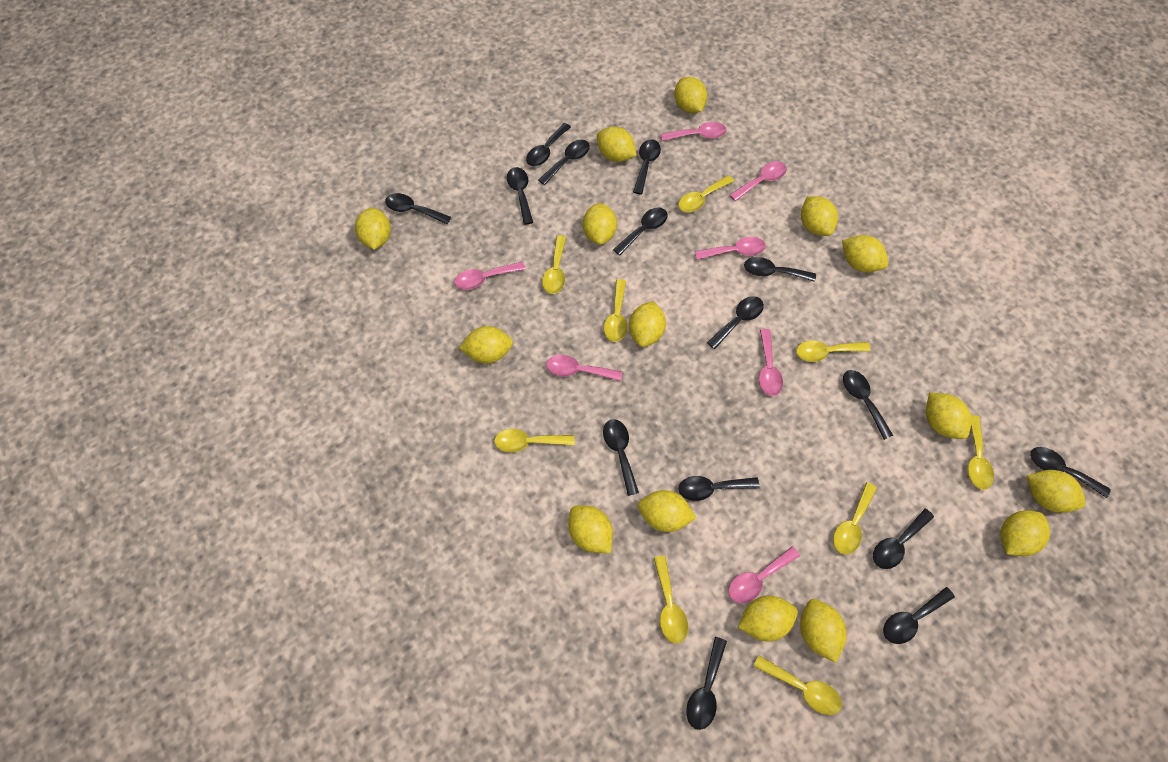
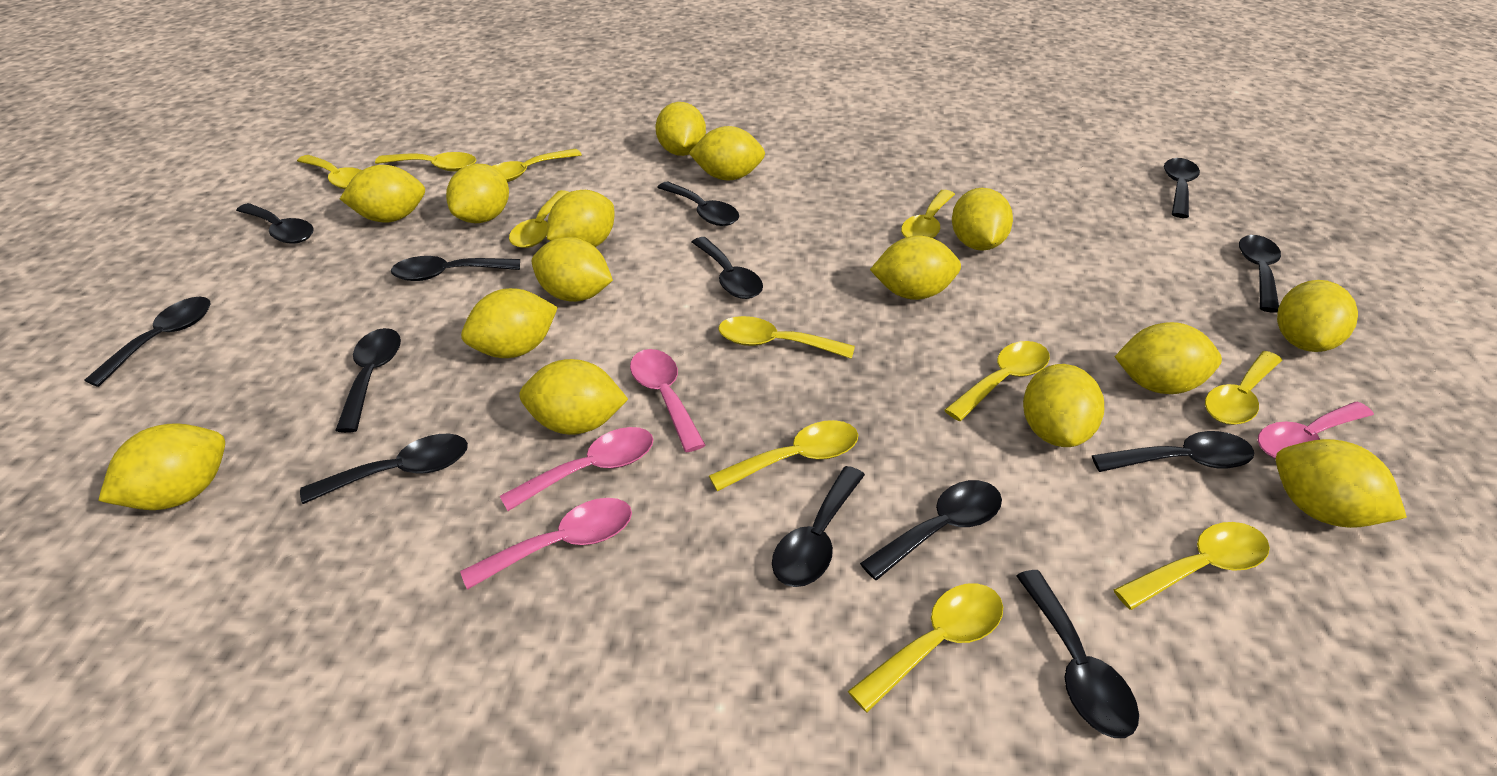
black spoon: [385,193,451,224] [507,167,533,225] [526,123,571,166] [538,140,590,185] [603,419,639,496] [613,207,668,256] [633,139,661,195] [679,476,760,501] [686,637,727,730] [707,296,764,349] [744,257,816,282] [843,370,893,440] [873,509,934,569] [883,587,955,644] [1030,447,1111,498] = 15 -> [84,297,211,387] [236,203,314,244] [300,434,468,504] [335,328,401,433] [391,256,520,281] [657,181,739,226] [692,237,763,299] [772,466,865,587] [860,480,1002,580] [1016,570,1139,738] [1092,431,1254,472] [1164,158,1200,218] [1239,235,1281,313] = 13
pink spoon: [454,262,526,290] [546,355,622,381] [661,122,727,141] [695,237,766,260] [728,546,800,603] [730,161,787,201] [759,329,783,396] = 7 -> [460,498,632,590] [500,427,654,511] [630,349,705,452] [1258,402,1374,459] = 4
yellow spoon: [494,429,575,452] [542,235,566,294] [604,279,627,342] [654,556,688,644] [678,175,734,212] [753,655,842,715] [796,341,870,362] [833,482,877,555] [968,415,994,490] = 9 -> [297,155,362,189] [375,152,476,172] [493,149,582,182] [509,190,569,248] [709,420,858,492] [718,316,855,359] [848,583,1003,712] [901,190,955,238] [944,341,1050,421] [1114,522,1270,610] [1205,351,1282,425] = 11

